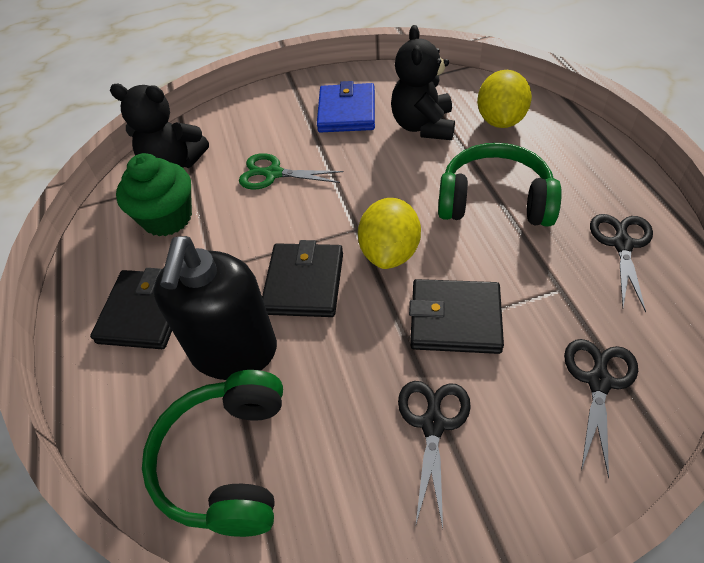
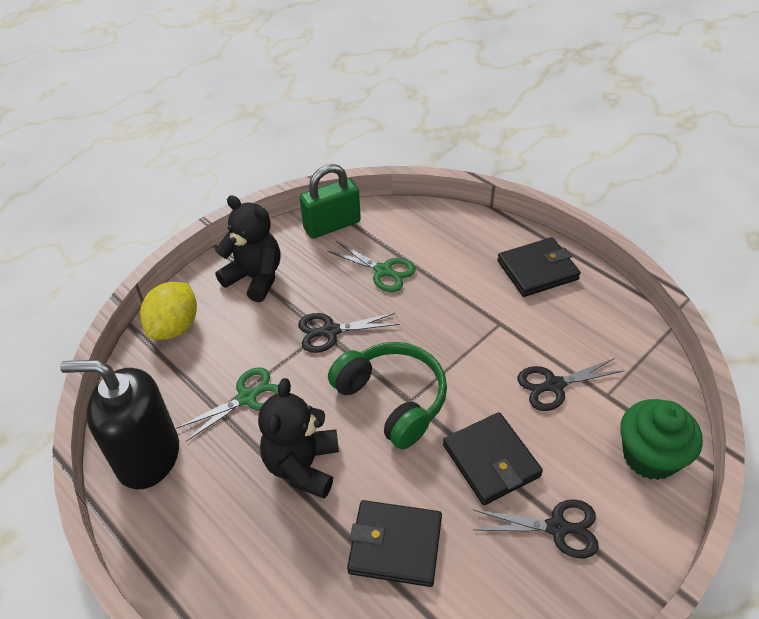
blue wallet: [317,81,375,132] = 1 -> none = 0
green headphones: [142,370,283,537] [438,143,562,227] = 2 -> [328,342,447,449] = 1
green padlock: none = 0 -> [299,164,361,239] = 1
green scissors: [239,153,343,190] = 1 -> [176,367,278,442] [327,241,416,292] = 2
yellow lemon: [358,198,421,269] [477,70,532,128] = 2 -> [140,282,197,340] = 1

